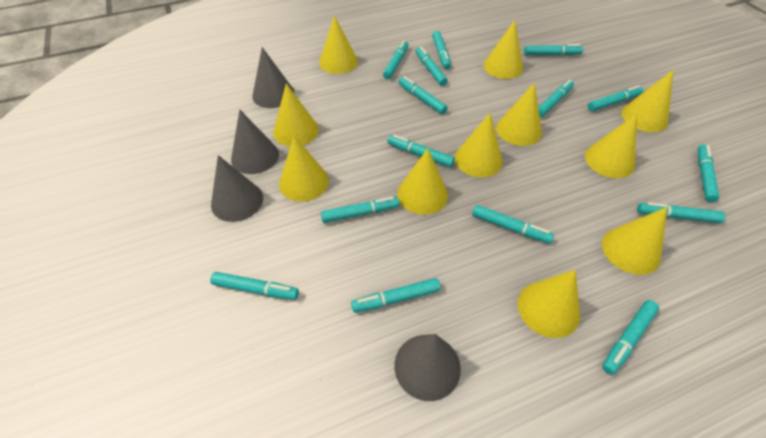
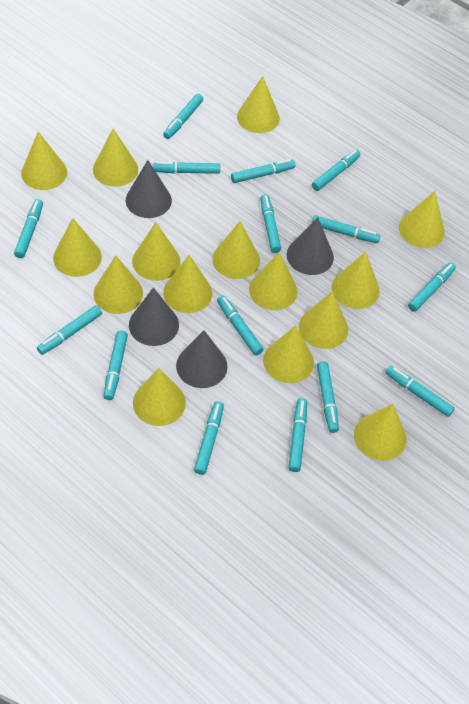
yellow cone: [273,83,319,146] [279,136,329,201] [319,15,358,74] [397,148,448,215] [455,113,503,177] [484,20,523,79] [496,82,542,146] [518,270,580,338] [585,114,637,178] [602,207,667,275] [621,70,673,132] = 11 -> [21,132,67,190] [53,218,102,277] [93,129,138,187] [94,255,143,314] [132,222,180,281] [133,368,186,426] [163,255,212,313] [212,221,260,279] [237,76,280,133] [249,253,297,310] [263,325,314,383] [299,291,348,349] [332,252,379,309] [354,404,407,461] [399,191,445,248] = 15

